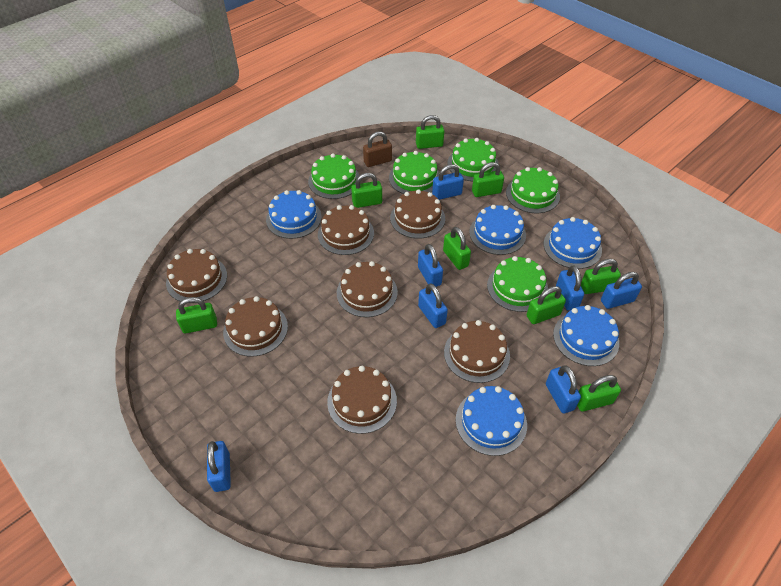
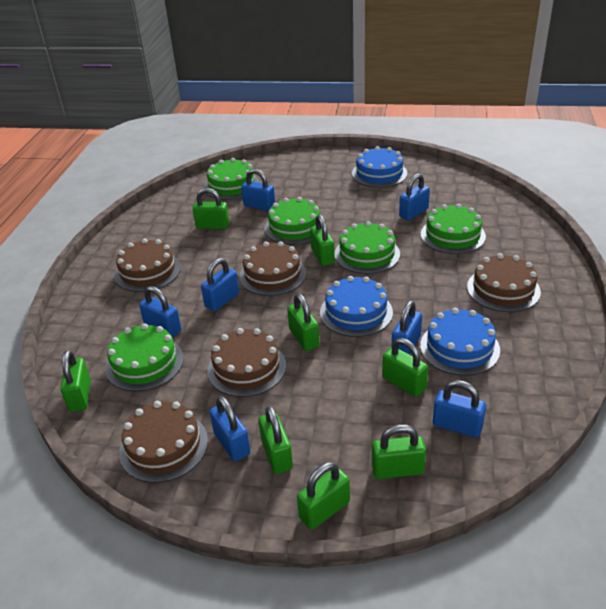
blue cake: [266,190,322,239] [456,386,527,456] [469,205,526,255] [544,217,602,269] [553,305,619,366] = 5 -> [320,276,393,337] [352,146,408,188] [420,308,500,376] = 3
brown cake: [166,249,227,302] [223,296,288,357] [318,205,374,255] [327,366,397,434] [337,261,398,317] [390,189,445,239] [444,320,510,383] = 7 -> [114,239,181,292] [119,401,208,483] [207,328,286,397] [239,241,306,296] [467,253,541,312] = 5
brown padlock: [363,131,392,167] = 1 -> none = 0

